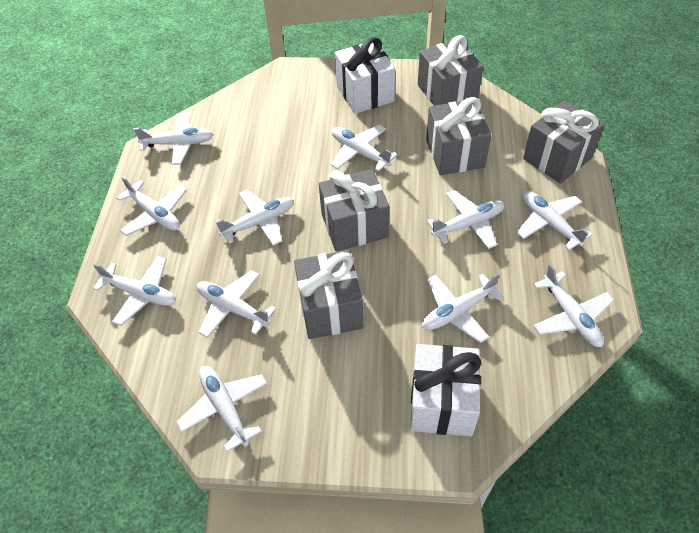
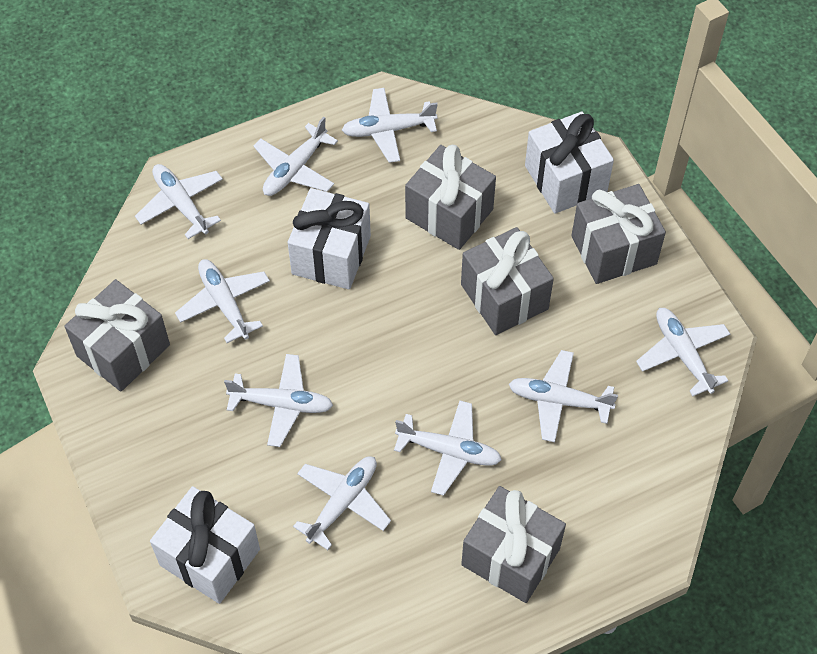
white gift: [335,37,395,114] [410,344,481,436] = 2 -> [150,486,260,604] [288,188,371,290] [525,112,614,214] = 3
white plane: [93,256,176,326] [116,176,187,236] [133,113,214,165] [176,366,267,452] [197,270,276,338] [216,190,294,246] [331,125,398,172] [422,273,505,343] [427,190,504,249] [516,191,593,251] [533,264,614,347] = 11 -> [135,164,223,239] [175,259,270,343] [224,354,333,447] [253,117,338,196] [293,456,391,550] [342,88,438,163] [394,401,502,496] [509,350,618,442] [636,308,730,396] = 9

